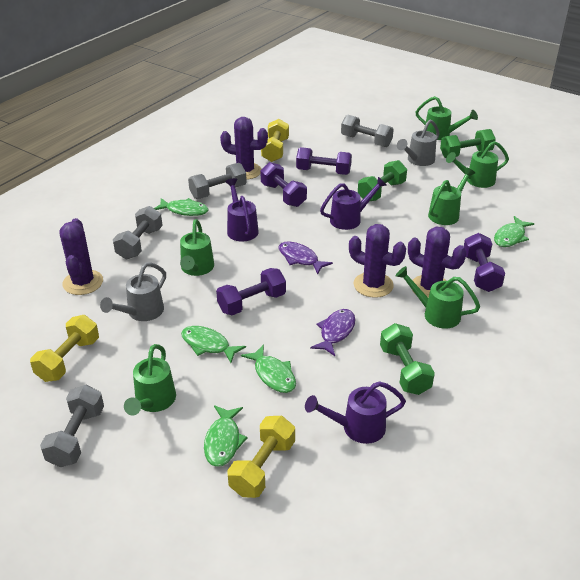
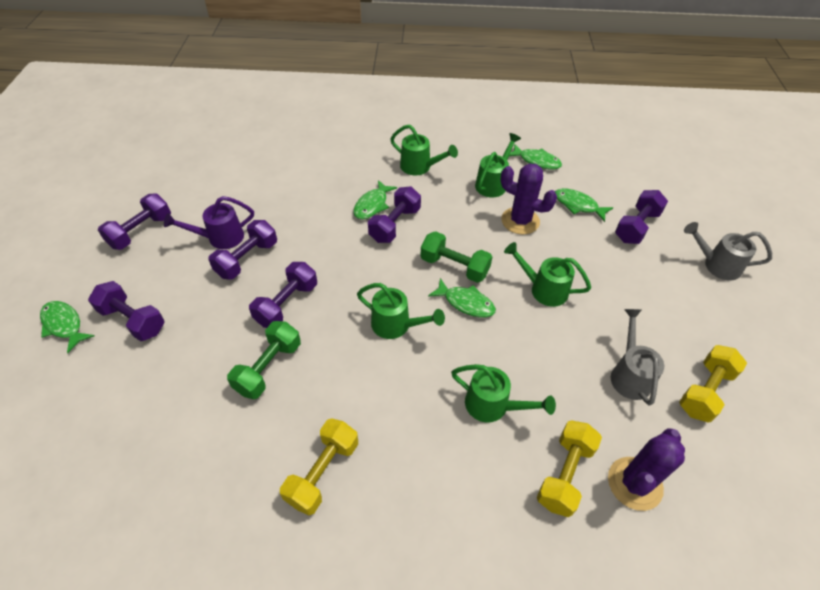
green dumbbell: [358,160,407,202] [380,323,435,395] [440,129,496,158] = 3 -> [227,321,301,399] [420,231,492,283] = 2
green watering can: [124,344,176,415] [180,219,214,276] [395,266,480,329] [416,96,478,140] [428,167,475,225] [446,141,509,188] = 6 -> [357,283,445,339] [390,125,458,175] [451,364,556,423] [475,133,521,197] [504,242,591,307] = 5
grey dumbbell: [40,385,104,467] [113,206,163,259] [188,163,247,199] [341,115,394,147] = 4 -> none = 0
purple cactus: [59,218,103,295] [220,117,268,179] [349,224,406,298] [408,227,466,298] = 4 -> [500,163,557,235] [608,428,685,511] = 2
purple dumbbell: [216,268,286,315] [260,162,307,207] [296,147,352,175] [464,233,505,292] = 4 -> [88,281,165,341] [98,194,171,250] [208,220,277,280] [249,262,317,328] [368,186,421,243] [615,190,668,244] = 6
purple fish: [279,241,333,275] [310,309,355,356] = 2 -> none = 0
purple watering can: [225,178,259,242] [305,381,406,444] [320,177,387,230] = 3 -> [164,196,254,249] = 1

